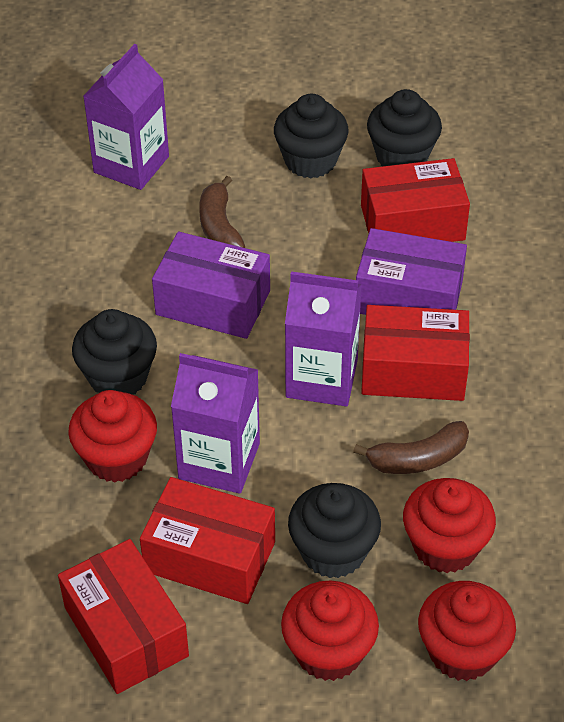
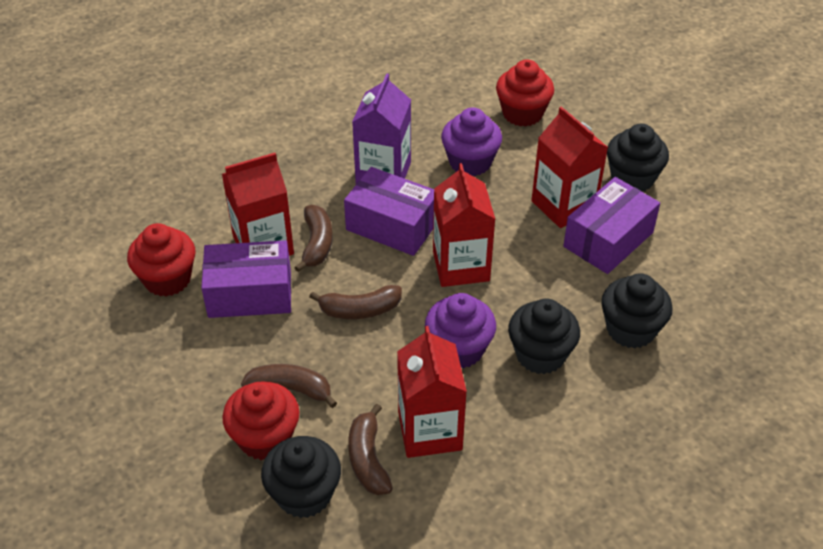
brown banana: [199,176,245,248] [353,421,469,474] = 2 -> [241,364,337,408] [294,205,333,272] [309,285,402,319] [348,404,393,495] = 4
purple box: [152,232,270,339] [356,228,467,315] = 2 -> [201,240,291,318] [344,167,434,256] [563,177,660,274] = 3
purple carton: [83,44,169,190] [171,353,260,494] [285,271,362,406] = 3 -> [352,73,411,184] = 1
purple cupcake: none = 0 -> [425,293,496,368] [441,107,502,176] = 2
red box: [58,539,189,694] [140,477,275,604] [361,158,470,242] [361,305,470,401] = 4 -> none = 0
red carton: none = 0 -> [222,153,294,256] [397,326,467,458] [433,163,495,287] [531,106,608,228] = 4
red cupcake: [68,390,157,483] [281,581,379,681] [403,478,496,573] [418,581,516,681] = 4 -> [127,223,195,297] [222,382,300,460] [496,59,554,127] = 3

